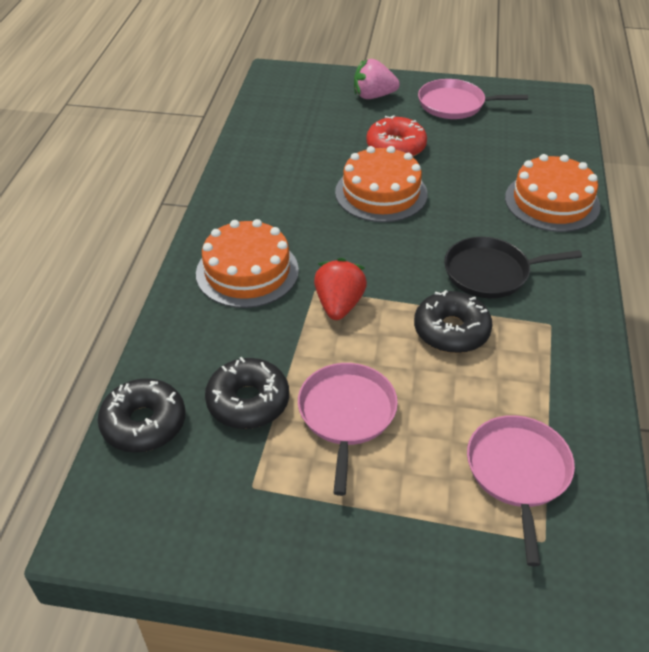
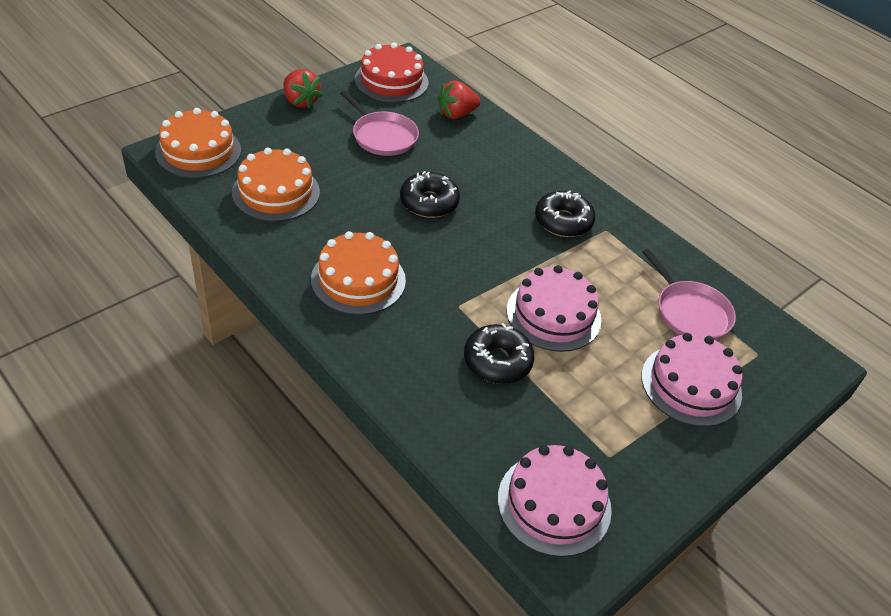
black pan: [444,237,582,298] = 1 -> none = 0
pink cake: none = 0 -> [498,445,612,557] [507,265,601,352] [641,333,743,427] = 3
pink pan: [298,363,398,496] [418,79,528,119] [467,415,575,567] = 3 -> [340,90,419,156] [642,249,736,340] = 2
pink strawberry: [354,59,400,99] = 1 -> none = 0
red cake: none = 0 -> [355,43,428,103] = 1
red donut: [366,115,427,157] = 1 -> none = 0
red strawberry: [314,258,367,320] = 1 -> [284,69,323,109] [437,80,481,119] = 2

